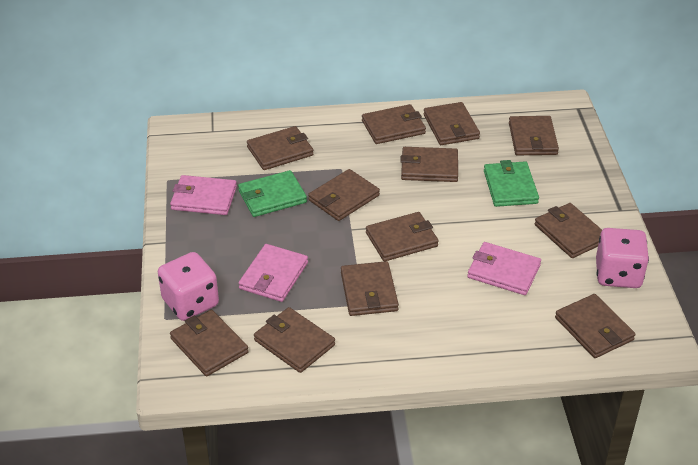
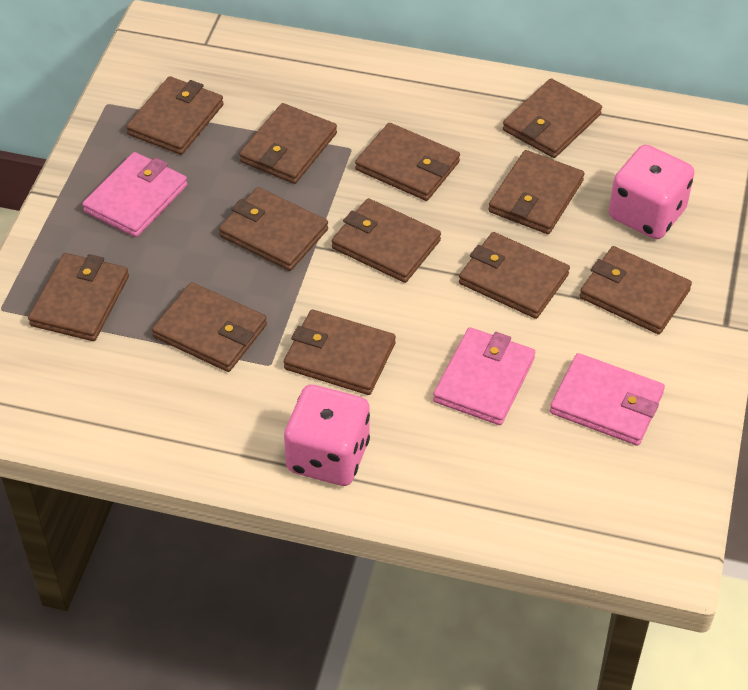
green wallet: [238,170,307,217] [484,160,539,207] = 2 -> none = 0

